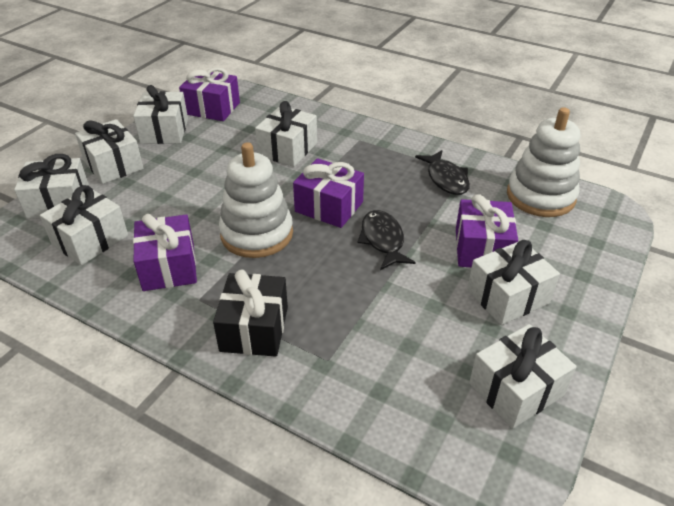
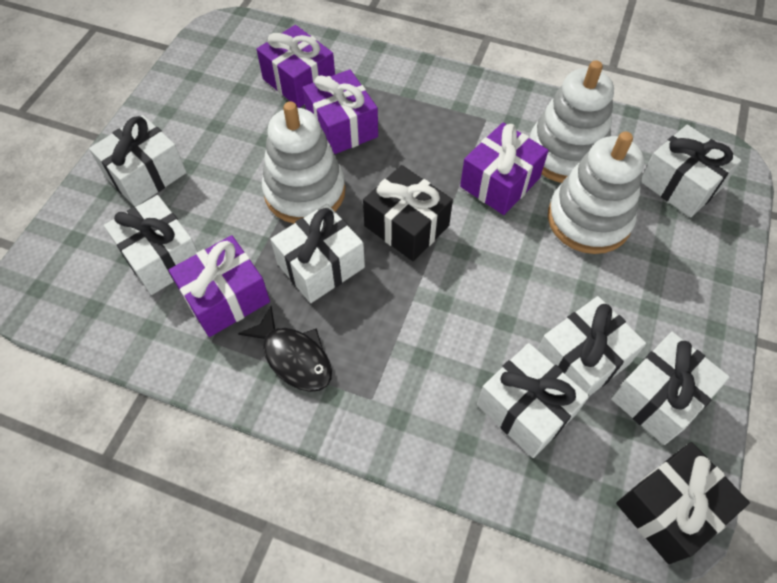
black fish: [357,210,416,270] [415,150,470,195] = 2 -> [238,306,332,392] = 1
black gift: [213,270,288,357] = 1 -> [363,165,453,261] [616,442,750,564] = 2
white stacking toy: [219,142,293,258] [507,107,580,217] = 2 -> [262,101,346,224] [529,60,614,183] [548,132,644,254] = 3

